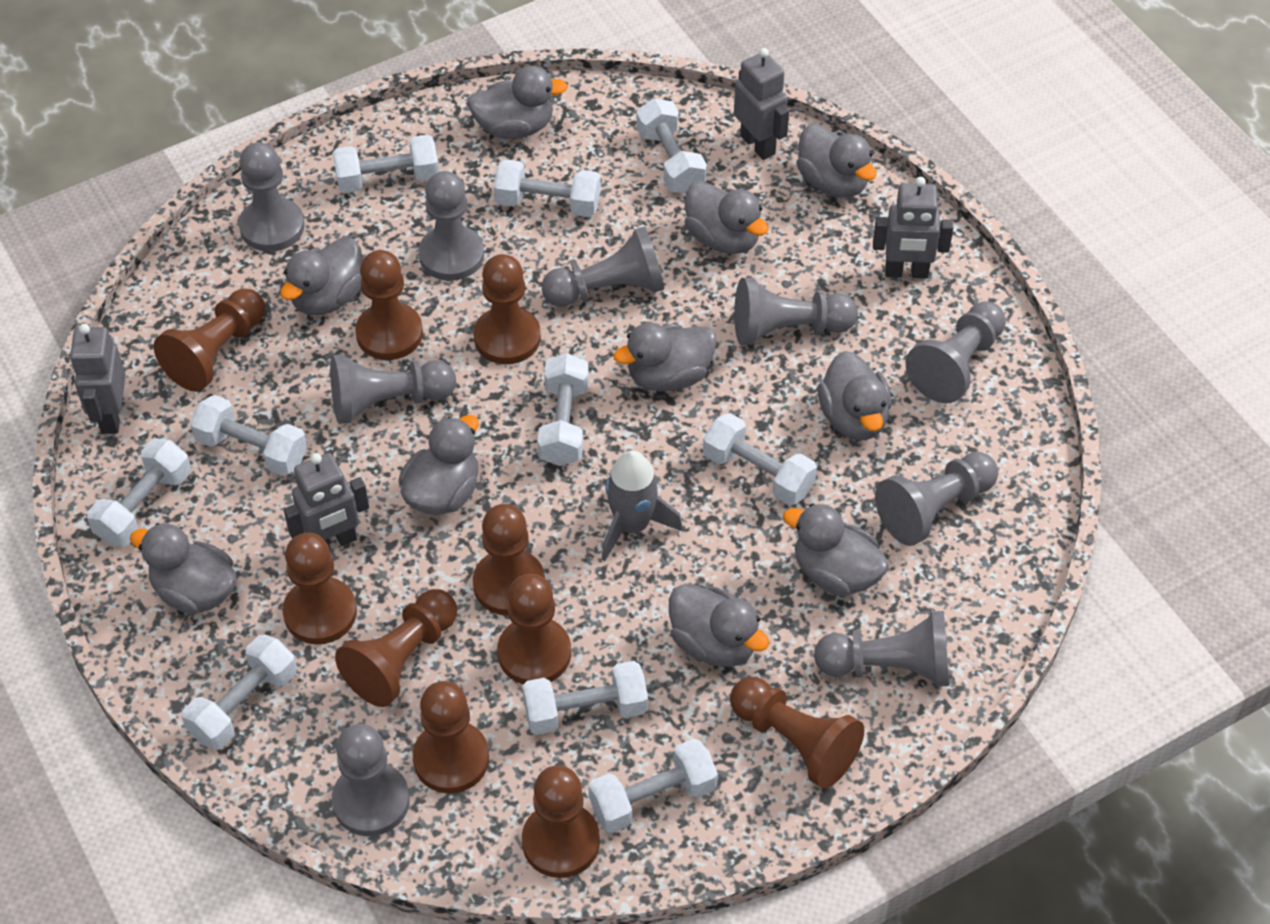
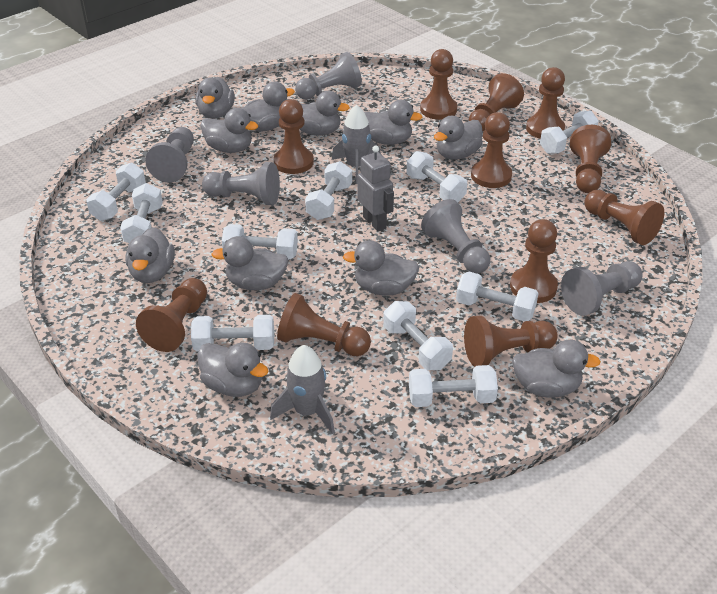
brown pawn: [154,288,265,392] [283,533,357,644] [335,589,457,707] [355,250,423,360] [413,681,489,793] [473,504,545,616] [474,254,541,364] [497,574,571,684] [522,765,600,878] [730,677,864,788] = 10 -> [136,278,207,352] [274,99,314,174] [277,293,371,356] [420,49,457,120] [464,316,558,367] [469,73,524,131] [471,112,512,188] [510,219,558,303] [526,67,565,139] [570,125,611,193] [584,190,664,245] = 11
grey duck: [130,523,237,615] [280,237,363,315] [398,415,479,515] [467,66,568,139] [613,323,717,391] [669,584,769,667] [685,181,768,254] [783,503,889,596] [797,124,877,198] [818,351,891,440] = 10 -> [125,227,175,283] [195,77,235,119] [197,343,268,397] [200,108,258,153] [211,236,289,290] [241,81,295,132] [300,91,350,136] [343,240,419,296] [364,100,422,145] [434,116,483,160] [512,340,601,398] = 11
grey pawn: [239,142,304,252] [330,354,456,424] [332,724,410,836] [419,171,484,281] [542,226,664,307] [734,278,858,345] [814,611,949,687] [875,452,998,546] [906,301,1006,403] = 9 -> [145,127,194,183] [202,162,280,205] [295,52,362,100] [421,199,490,274] [561,261,643,316] = 5
grey robot: [70,324,126,434] [284,453,369,551] [734,48,789,160] [873,177,953,279] = 4 -> [358,146,394,231] = 1
grey rocket: [602,451,683,561] = 1 -> [270,345,335,434] [332,105,381,184] = 2

